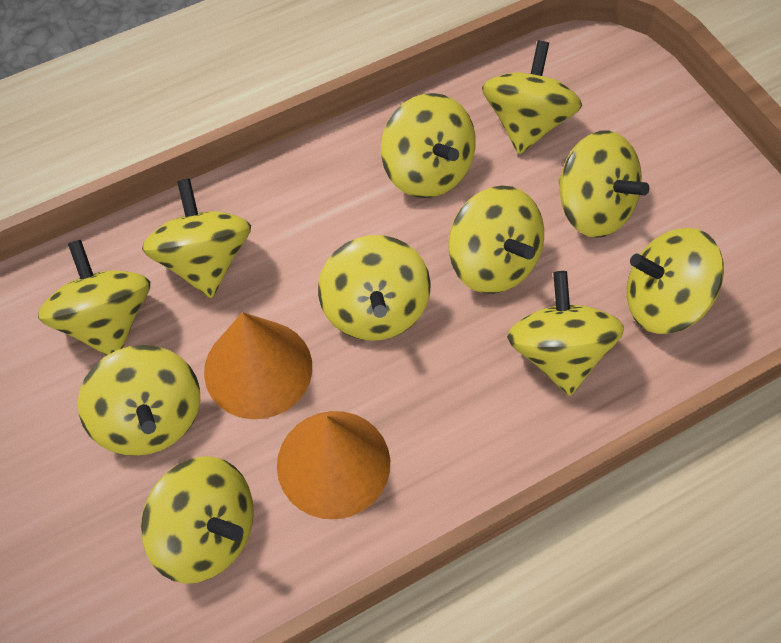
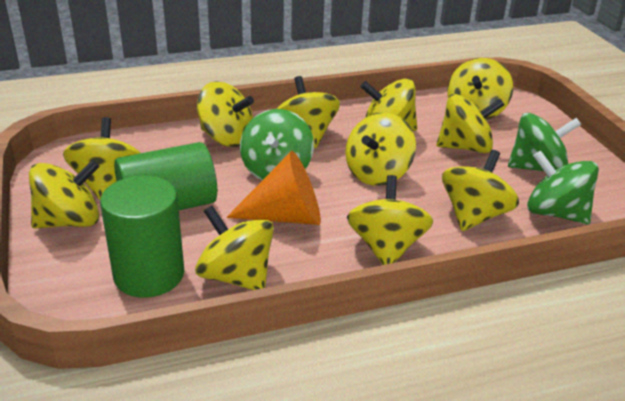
green cylinder: none = 0 -> [100,176,184,298] [114,142,217,210] = 2
green spinning top: none = 0 -> [240,109,314,180] [508,113,581,171] [527,151,599,224] = 3
orange cone: [204,312,312,419] [277,411,390,519] = 2 -> [227,151,321,225] = 1

